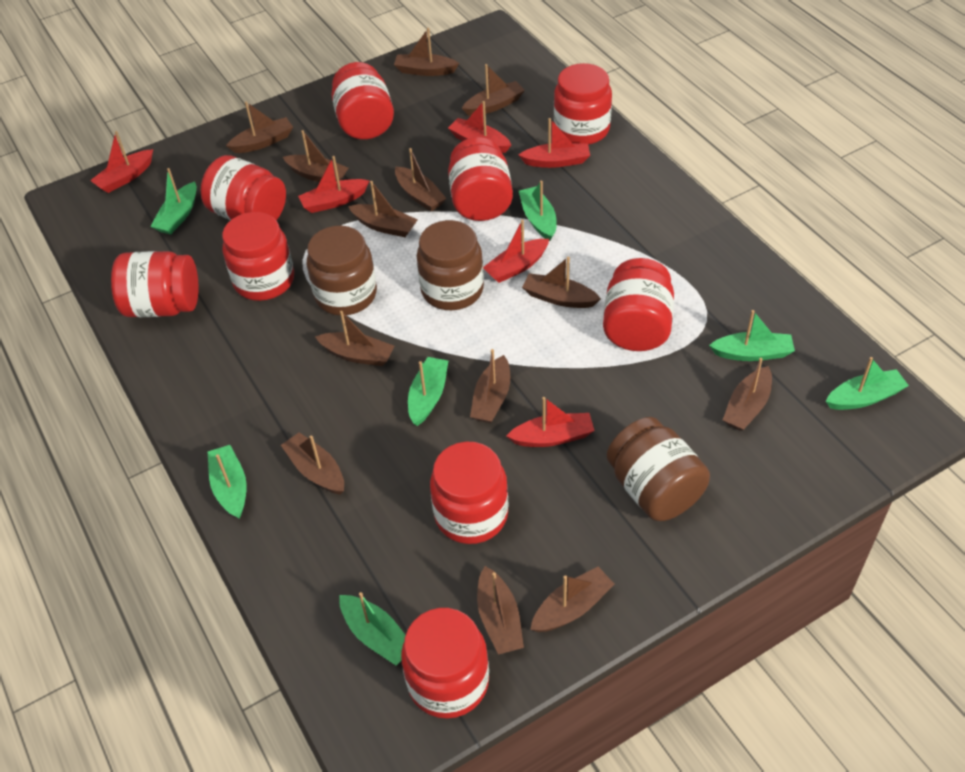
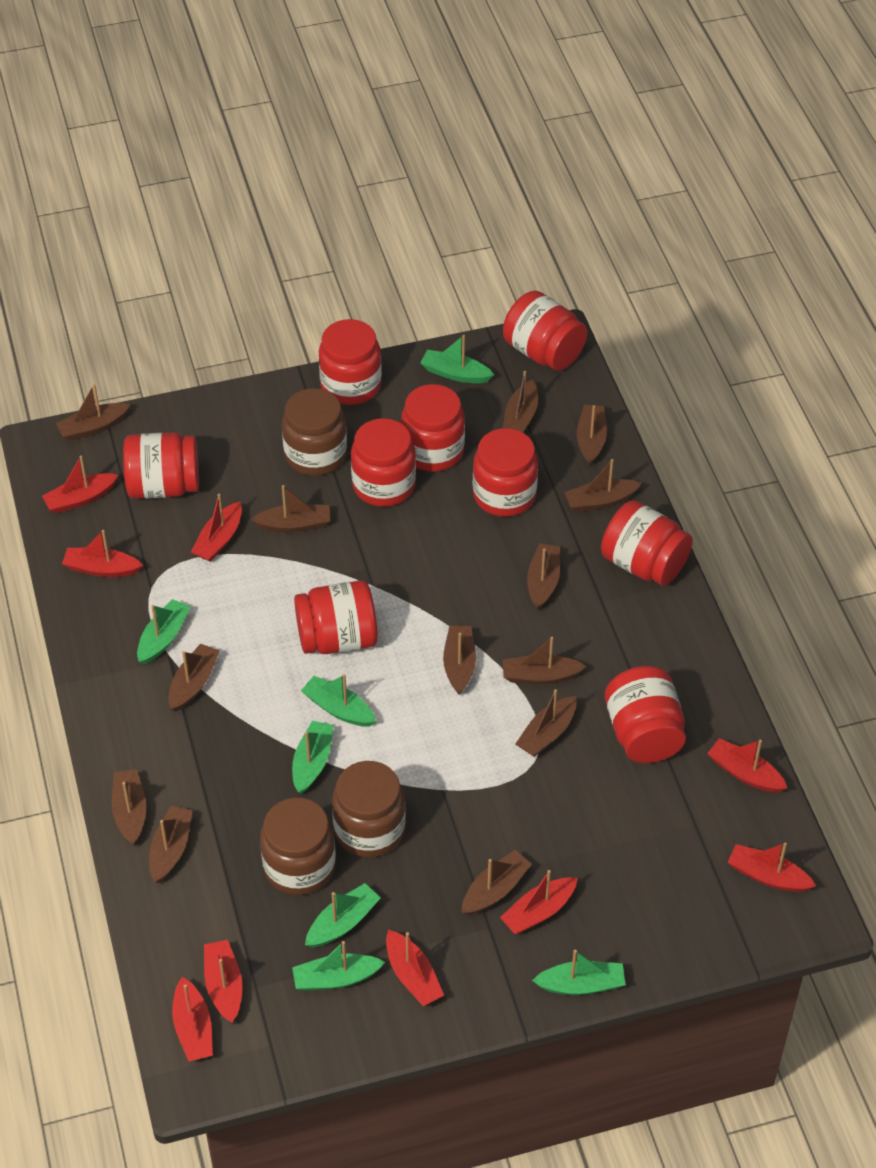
red boat: [90,131,153,193] [298,156,370,213] [448,101,511,153] [483,220,549,283] [506,397,595,447] [519,118,590,168] = 6 -> [42,456,118,513] [62,530,143,577] [172,977,213,1062] [191,494,242,562] [204,940,243,1023] [386,930,444,1006] [500,870,578,934] [707,738,787,793] [728,842,816,892] = 9

